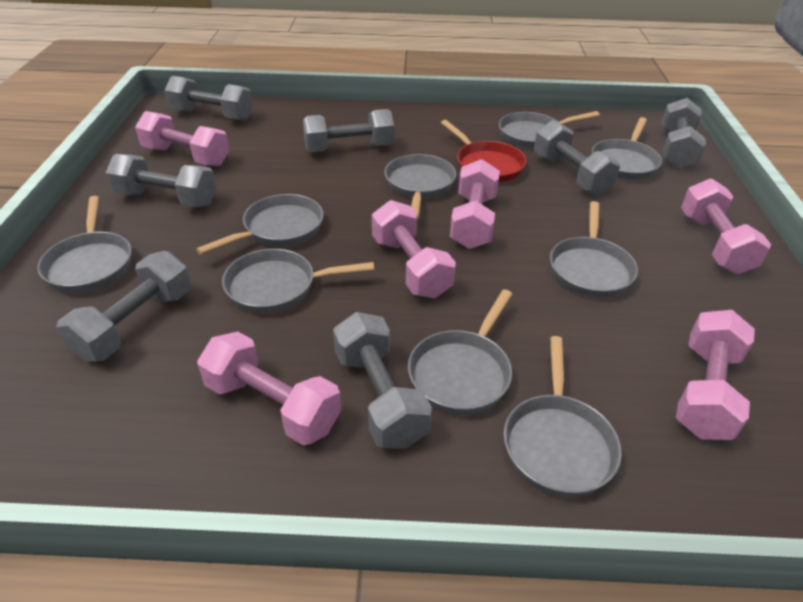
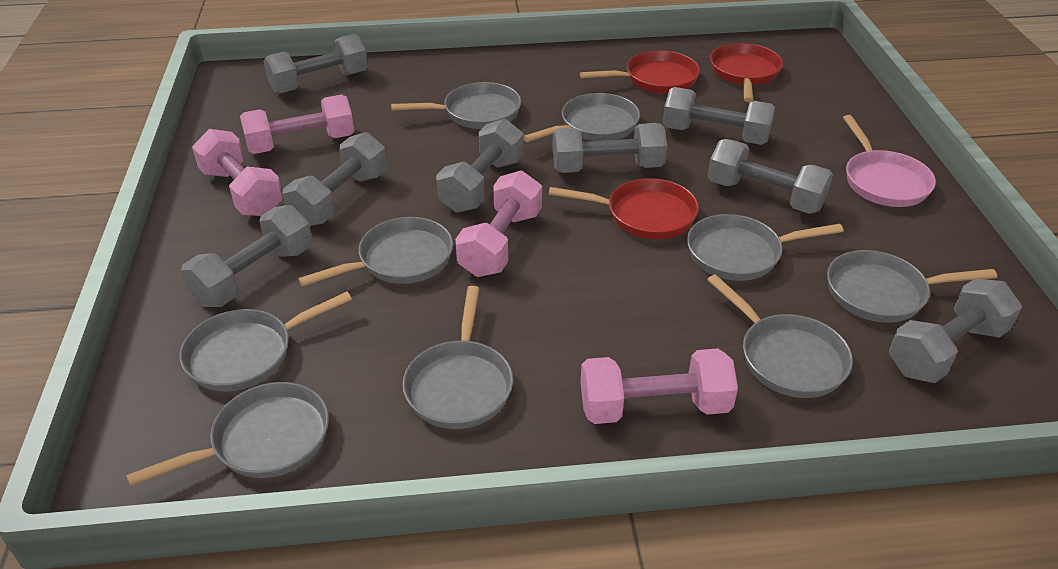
grey dumbbell: [56,251,191,362] [106,154,216,207] [164,76,253,121] [303,109,394,152] [333,312,432,449] [534,120,620,195] [662,98,706,168] = 7 -> [181,205,313,307] [263,34,368,94] [283,132,387,226] [436,119,524,213] [552,123,667,173] [663,87,775,145] [708,139,833,214] [889,278,1022,383] = 8
pink dumbbell: [135,111,229,166] [197,331,341,445] [372,200,456,298] [450,159,500,249] [676,310,755,440] [681,178,771,274] = 6 -> [192,129,283,216] [240,95,354,154] [455,171,542,277] [581,348,738,424] = 4
pink pan: none = 0 -> [843,115,936,207] = 1
red pan: [441,120,527,182] = 1 -> [549,178,699,239] [580,51,700,94] [710,43,783,102] = 3

